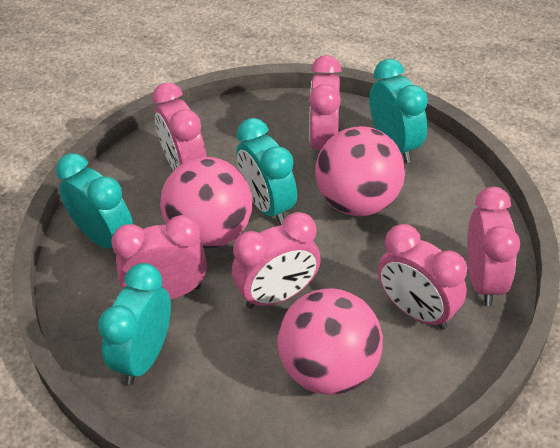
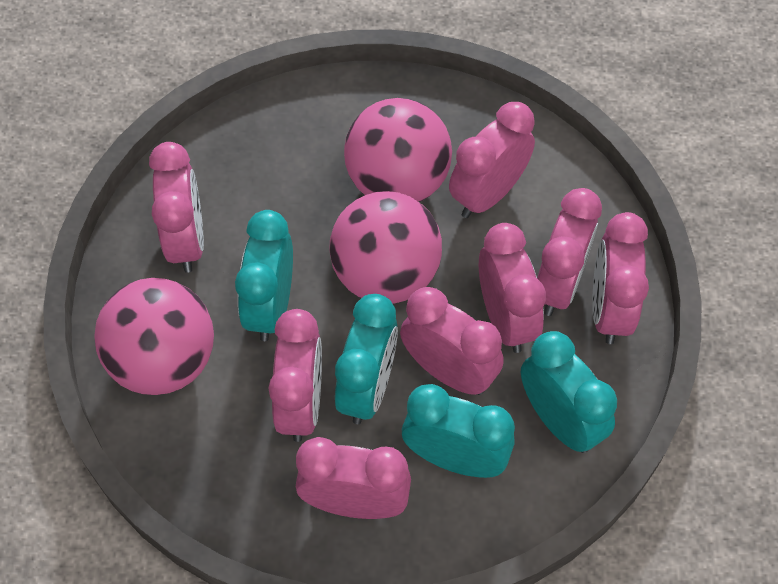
pink clock: [111,215,207,299] [152,82,207,170] [232,212,321,309] [309,55,342,151] [377,224,467,330] [467,187,520,306] = 6 -> [149,142,204,273] [268,309,322,442] [296,437,411,519] [400,287,504,395] [449,102,535,218] [479,223,546,353] [537,188,602,316] [592,212,649,344] = 8

